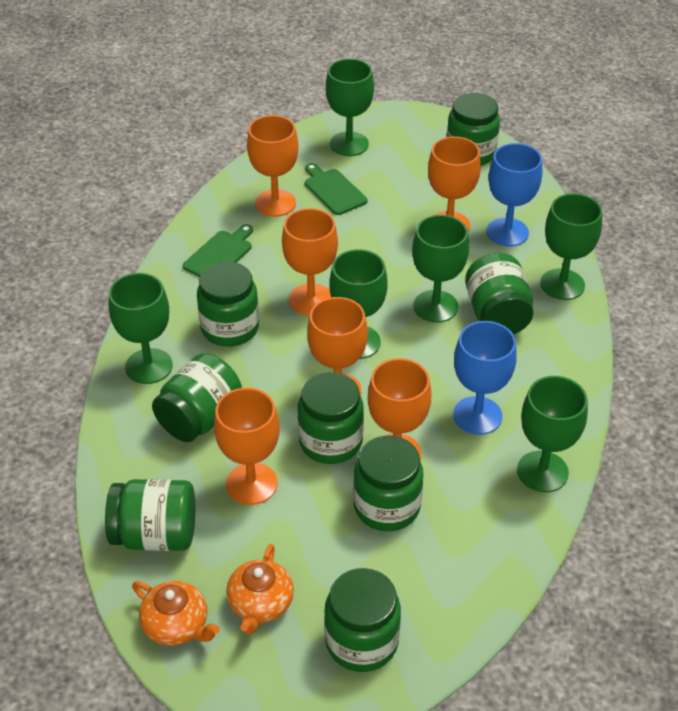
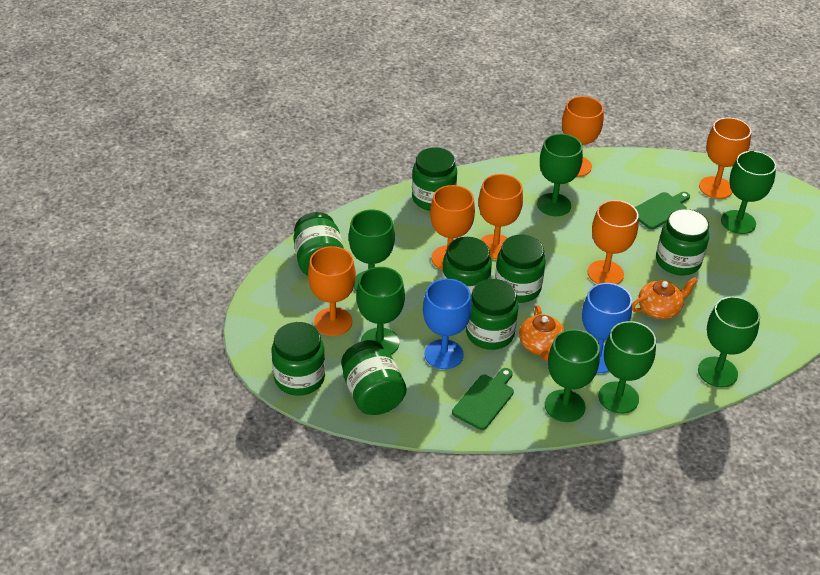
green goblet: [109,273,173,384] [326,59,374,156] [330,249,388,359] [412,215,469,323] [517,376,588,492] [540,194,602,300] = 6 -> [349,210,395,292] [356,267,405,355] [537,134,583,216] [545,329,600,422] [598,321,656,414] [698,296,760,387] [721,151,776,234] = 7

